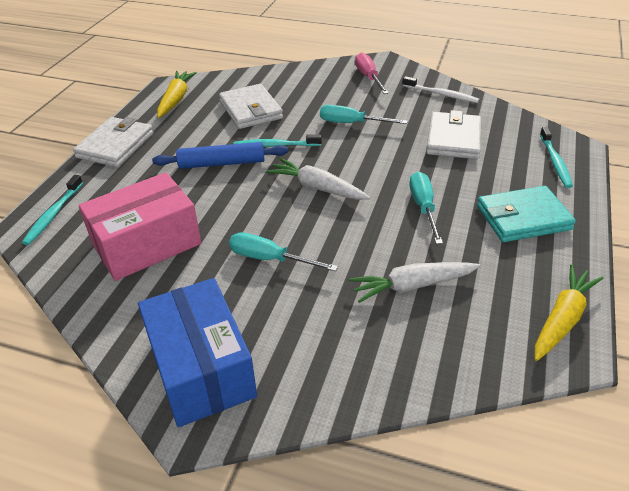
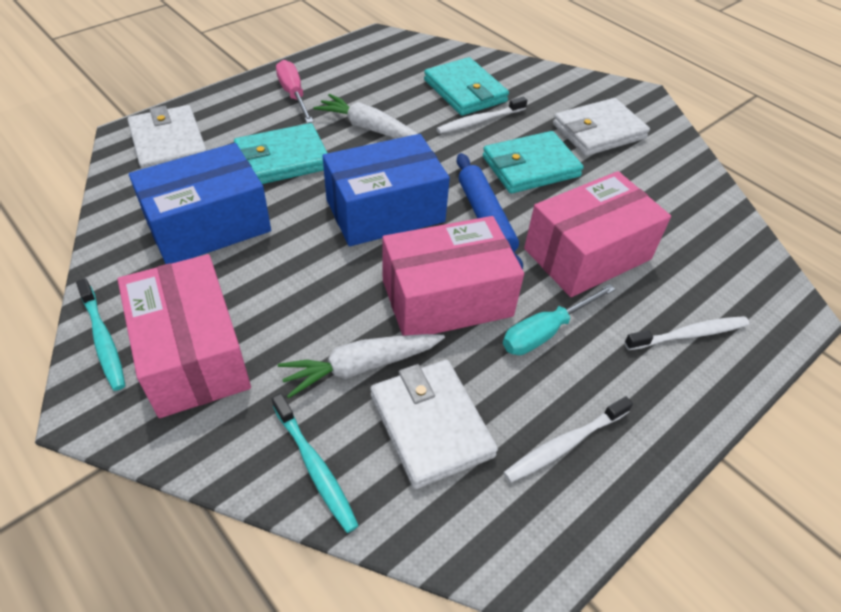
blue box: [138,278,257,427] = 1 -> [129,143,271,264] [323,134,450,246] = 2
pink box: [79,172,201,281] = 1 -> [118,254,251,418] [383,216,524,336] [524,171,671,297] = 3
turquoise screwdriver: [229,232,338,271] [320,105,407,124] [409,172,443,244] = 3 -> [503,284,616,355] = 1
turquoise toothbrush: [22,175,83,245] [234,134,322,147] [540,127,573,188] = 3 -> [76,278,125,391] [272,394,359,533] = 2
turquoise wallet: [477,186,576,242] = 1 -> [234,123,327,184] [424,57,509,116] [483,131,584,194] = 3
white toothbrush: [402,76,479,103] = 1 -> [436,97,527,134] [503,396,633,483] [624,316,749,350] = 3
yellow carrot: [157,71,197,118] [535,264,604,361] = 2 -> none = 0

